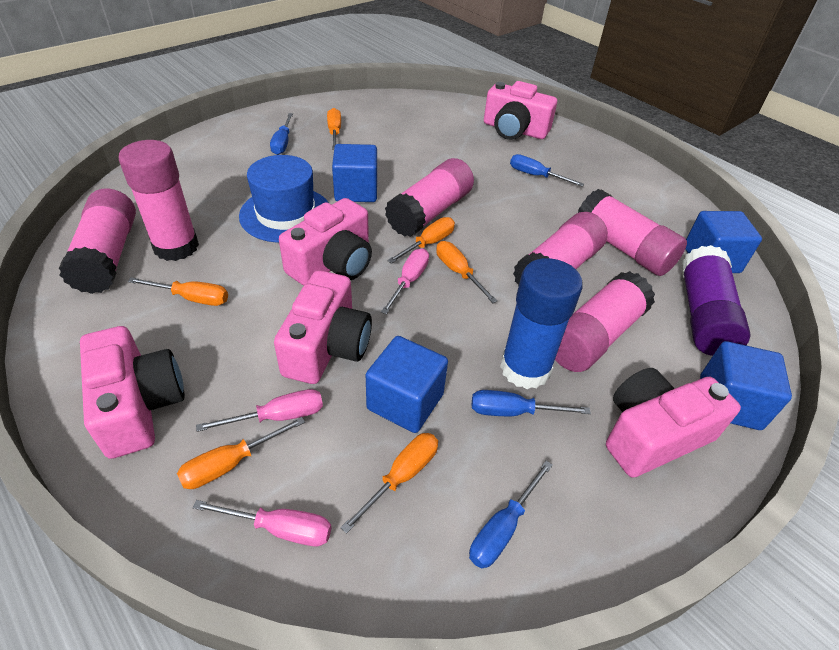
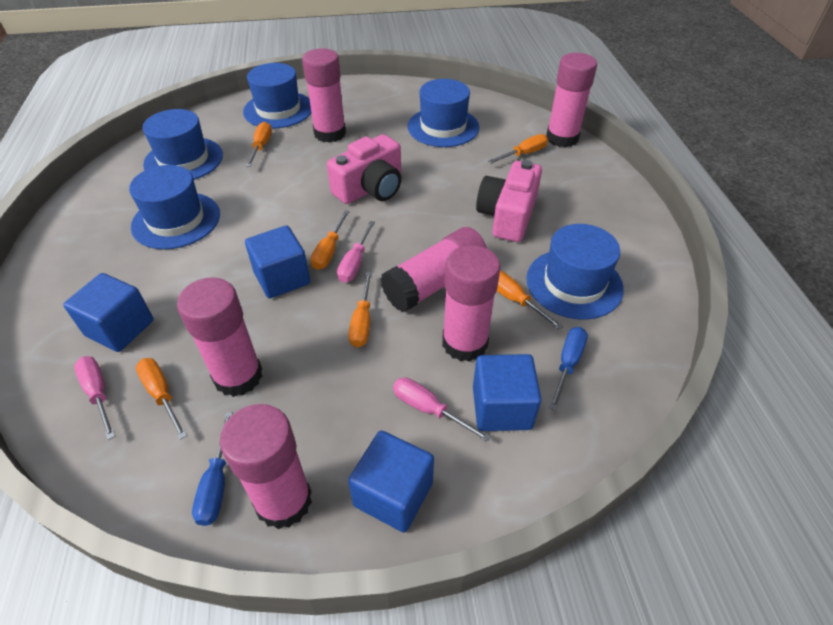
blue glue stick: [500,258,583,389] = 1 -> none = 0
blue hat: [239,155,328,243] = 1 -> [129,165,220,249] [143,109,223,180] [243,63,311,128] [408,79,479,147] [526,224,624,320] = 5
blue screwdriver: [270,113,293,155] [469,460,553,568] [472,390,591,416] [510,154,584,186] = 4 -> [192,412,233,526] [549,327,588,410] = 2
pink camera: [80,326,185,459] [274,270,372,384] [279,198,372,285] [484,81,557,140] [606,368,741,478] = 5 -> [327,134,401,204] [476,160,542,242] = 2
purple glue stick: [681,245,751,356] = 1 -> none = 0

